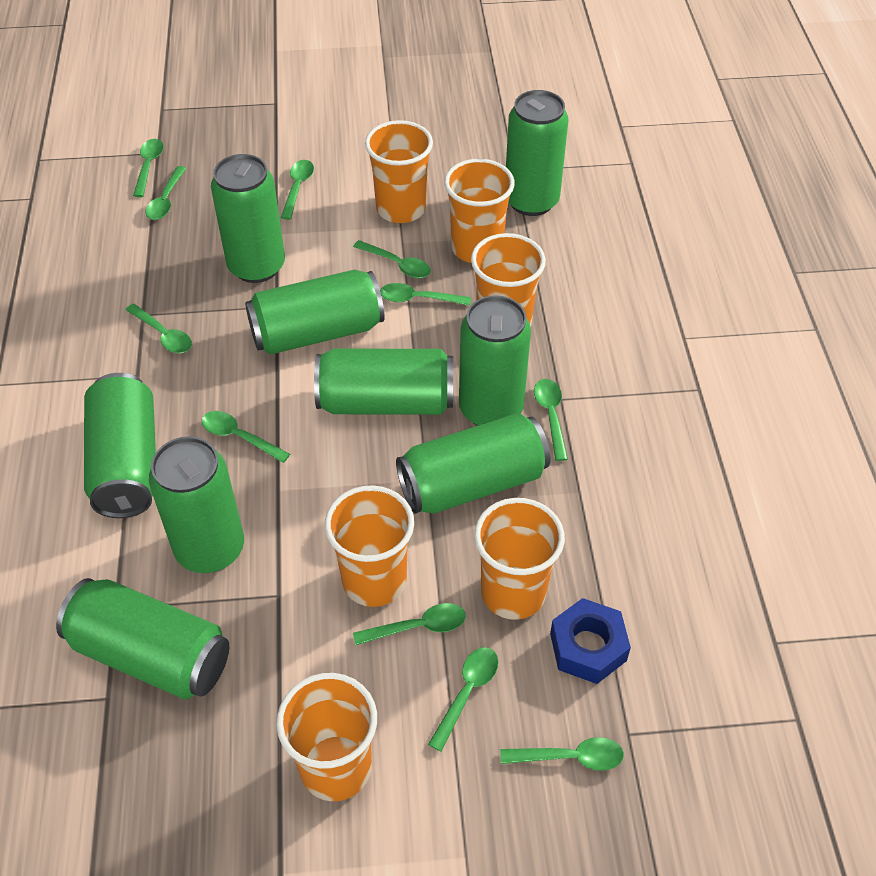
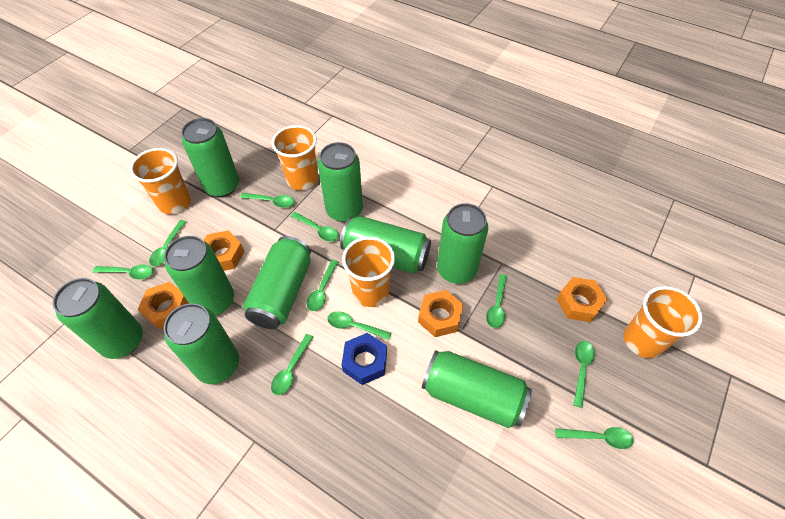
green spoon: [125,304,192,353] [133,139,164,197] [146,166,187,220] [202,411,290,463] [281,160,314,220] [353,240,431,278] [353,603,466,645] [380,283,471,306] [428,647,498,752] [500,737,624,771] [534,379,568,461] = 11 -> [93,265,153,279] [149,220,186,266] [240,193,294,208] [271,334,313,395] [291,212,338,242] [306,260,338,311] [327,311,392,340] [486,274,507,328] [555,427,634,449] [573,341,595,408] = 10
orange cup: [276,673,377,801] [325,485,414,607] [365,120,433,223] [444,159,515,263] [471,233,546,327] [474,498,565,620] = 6 -> [130,148,191,214] [272,125,318,190] [342,237,395,307] [624,286,702,358] = 4
orange nut: none = 0 -> [138,282,189,330] [203,230,244,271] [418,290,463,337] [556,277,608,323] = 4

